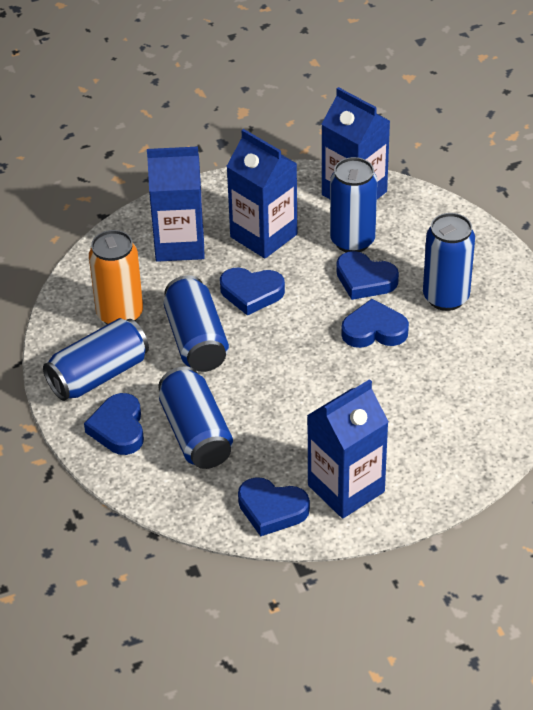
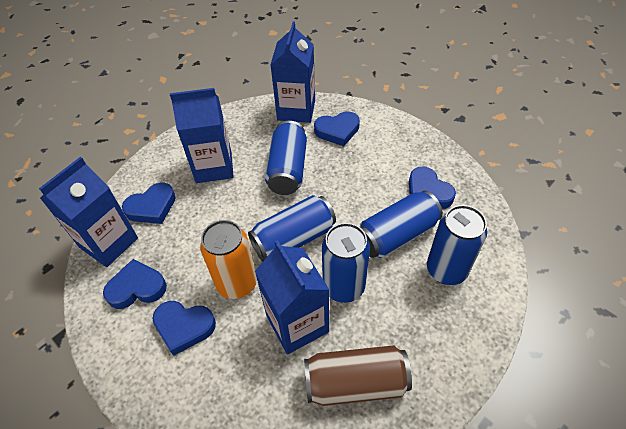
brown can: none = 0 -> [304,345,412,406] = 1

